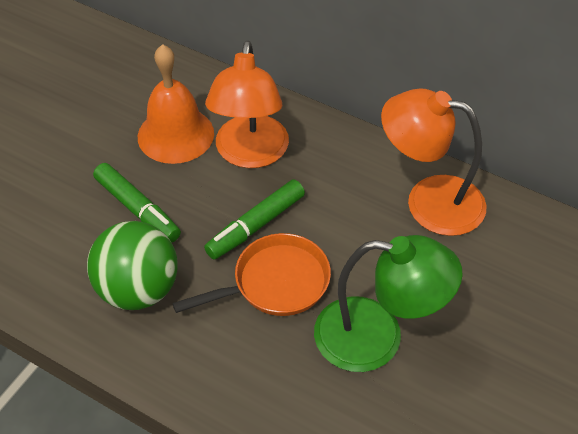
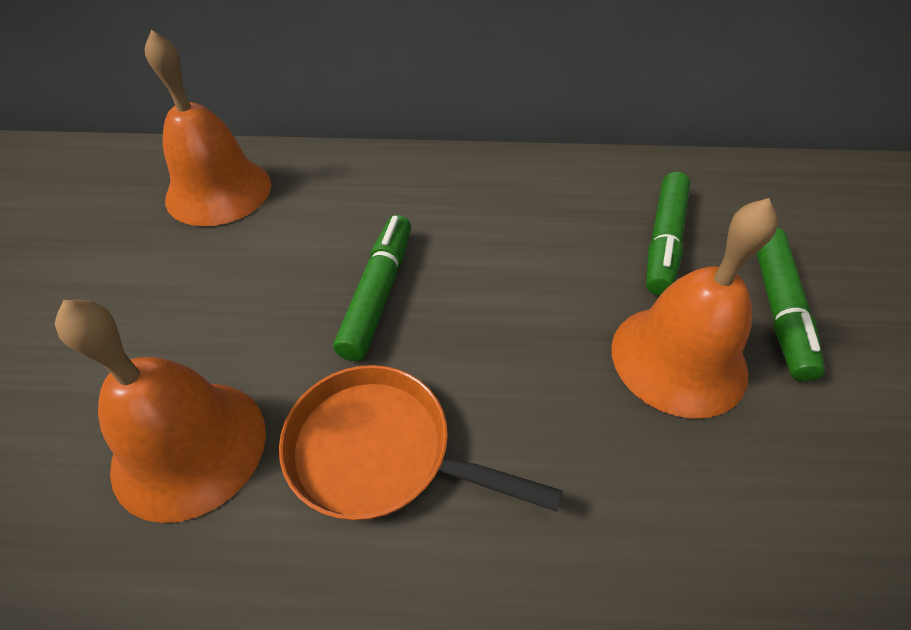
green ball: [87,221,178,310] = 1 -> none = 0
green lamp: [314,235,463,372] = 1 -> none = 0
green marker: [93,163,181,243] [204,179,305,260] = 2 -> [333,215,411,361] [646,172,690,296] [756,228,825,381] = 3
orange bell: [138,44,214,164] = 1 -> [55,300,266,523] [145,30,271,226] [612,198,778,419] = 3
orange lamp: [205,41,289,168] [381,88,487,236] = 2 -> none = 0

